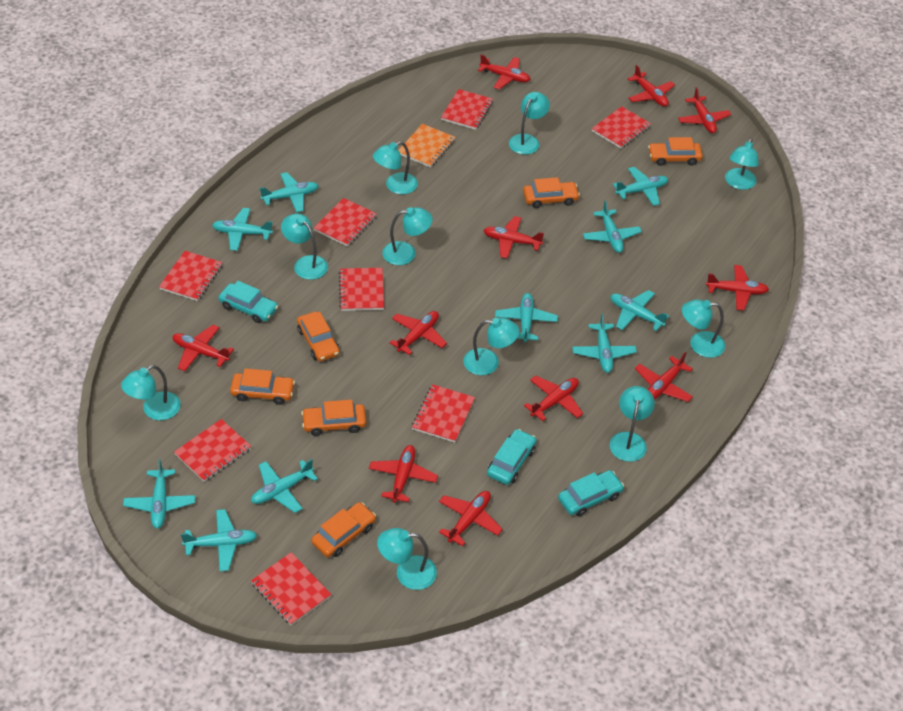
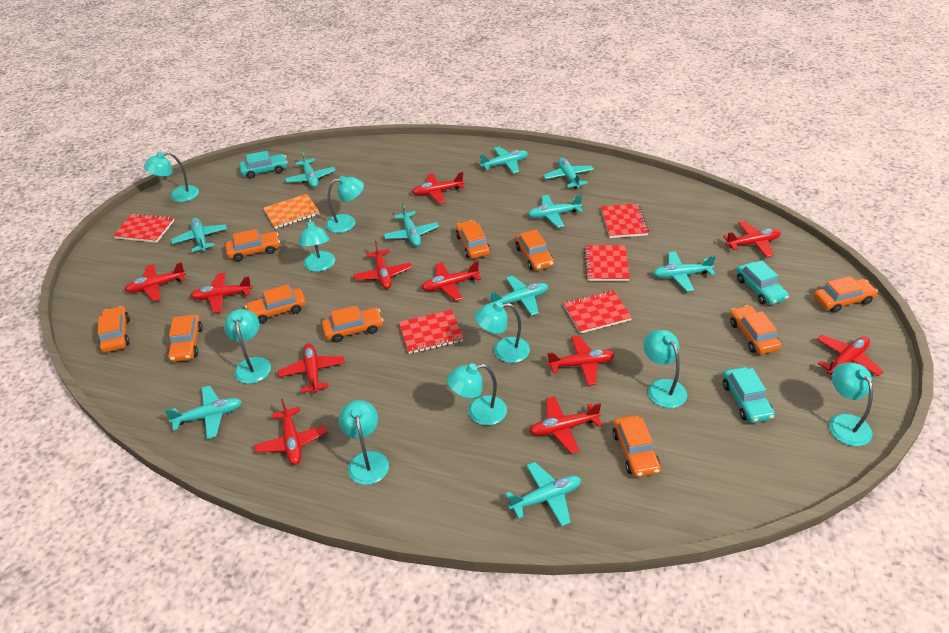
orange car: [230,368,295,405] [297,311,340,361] [301,400,366,436] [311,502,376,557] [523,177,580,208] [648,137,703,166] = 6 -> [98,306,130,353] [168,315,203,362] [225,229,280,261] [245,285,306,324] [322,306,383,343] [456,220,490,259] [515,230,554,271] [612,415,661,477] [730,305,781,354] [814,276,878,313] = 10
red notebook: [159,251,223,301] [174,419,251,482] [251,552,331,625] [314,198,377,247] [339,268,384,311] [412,384,475,443] [441,89,493,130] [592,106,651,148] = 8 -> [113,213,174,243] [399,310,464,354] [563,290,632,334] [584,245,630,281] [601,204,649,238] = 5
turquoise lamp: [121,365,181,420] [281,213,328,280] [373,141,418,194] [377,528,437,590] [382,207,433,265] [463,318,519,375] [509,92,550,155] [610,386,655,462] [682,299,725,358] [725,138,759,190] = 10 -> [144,152,199,202] [224,309,271,384] [299,218,335,272] [326,176,364,233] [339,400,389,485] [447,364,507,426] [475,302,530,363] [643,330,687,408] [829,362,873,446] = 9

